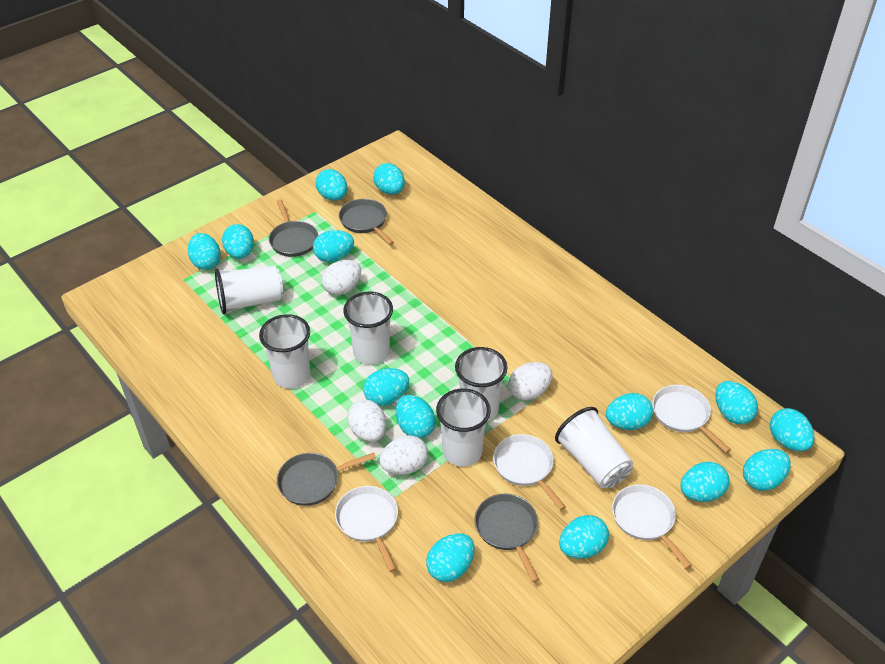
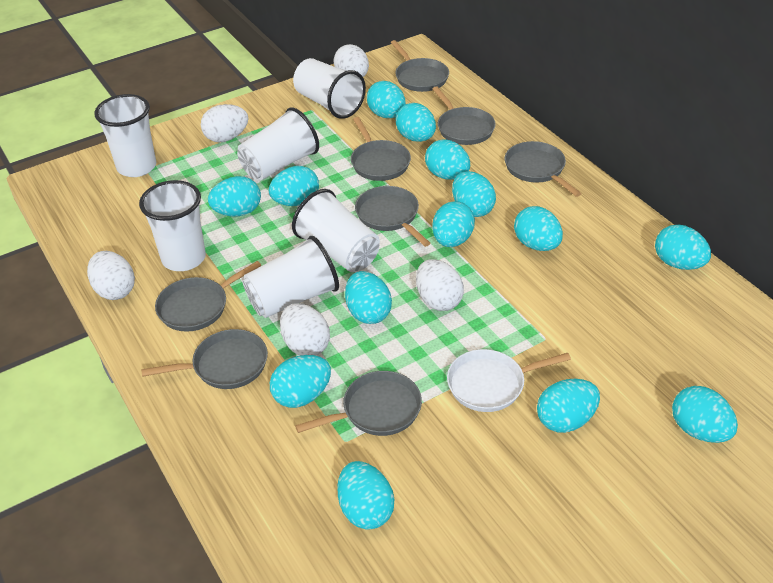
grey pan: [269,199,318,257] [277,453,376,506] [339,199,394,245] [474,494,539,583] = 4 -> [141,329,268,389] [155,261,262,332] [295,371,422,436] [351,117,411,181] [355,186,430,247] [390,40,449,92] [432,86,496,145] [505,141,582,197] = 8
white egg: [322,260,361,295] [347,399,386,442] [379,435,428,475] [508,362,552,400] = 4 -> [87,251,135,300] [201,104,248,142] [280,303,330,356] [334,44,369,77] [416,259,464,311] = 5
white pan: [335,486,398,572] [493,434,566,510] [612,484,692,569] [652,385,731,453] = 4 -> [447,349,571,412] = 1

